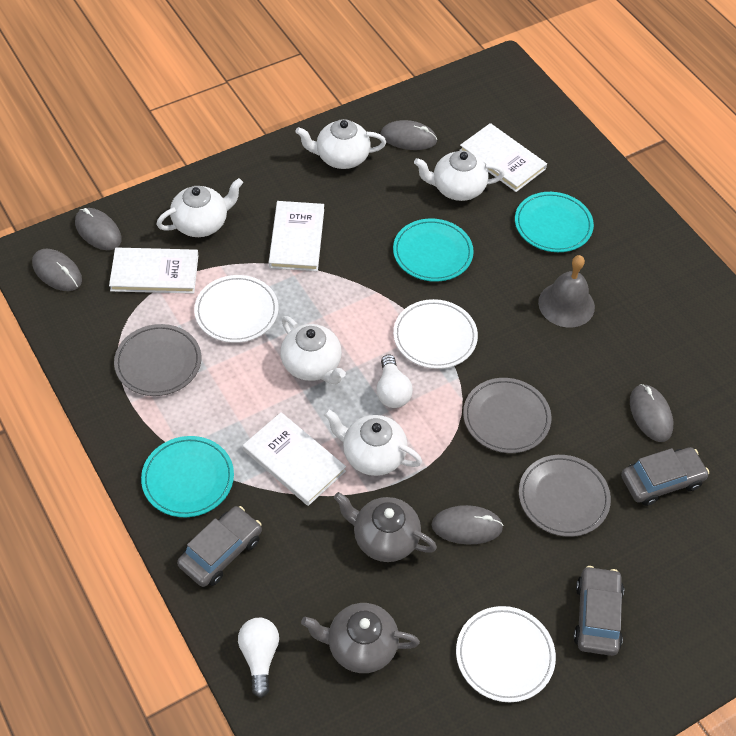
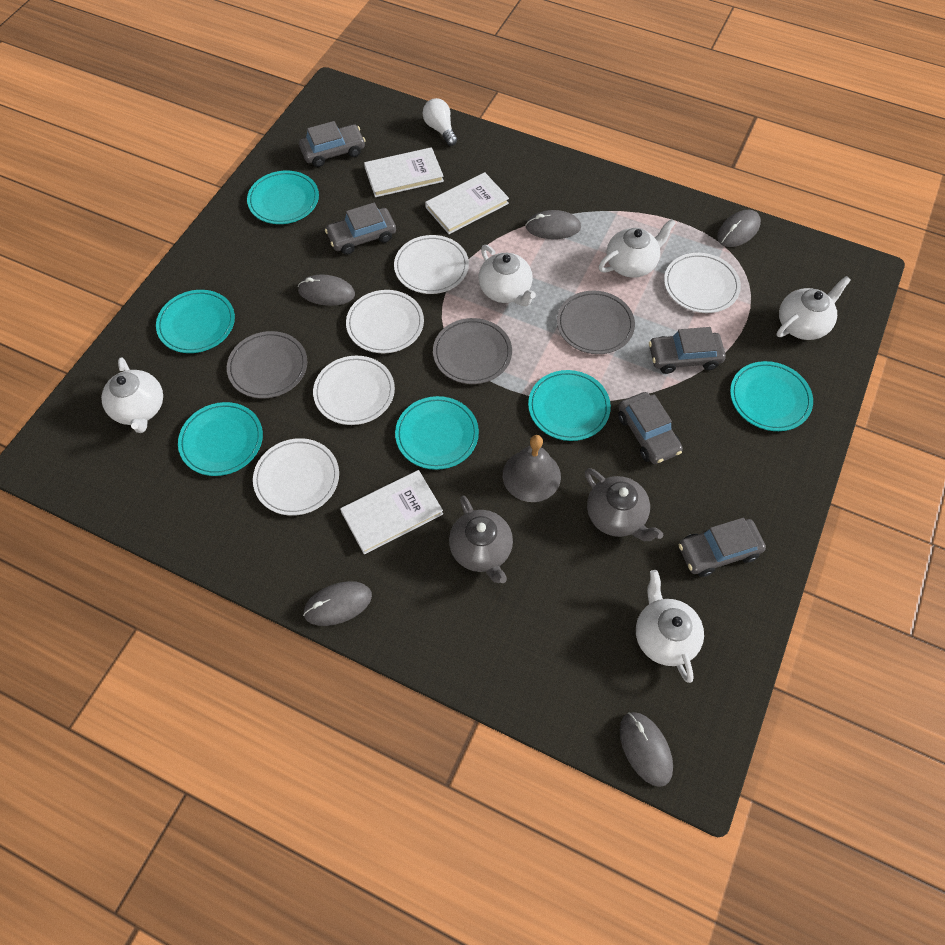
grey car: [177,506,262,587] [573,566,624,656] [621,447,709,506] = 3 -> [299,121,365,167] [325,203,396,255] [618,392,683,464] [649,327,726,374] [679,518,766,577] = 5
turquoise plate: [141,436,234,517] [393,219,474,282] [515,192,594,252] = 3 -> [156,290,235,353] [178,402,263,476] [247,170,319,224] [395,396,479,470] [528,370,611,441] [730,361,813,431] = 6
white book: [109,247,199,294] [243,412,346,506] [269,201,324,271] [459,123,547,192] = 4 -> [340,470,443,554] [364,147,444,197] [425,172,509,234] = 3
white light bulb: [238,618,279,698] [376,355,413,408] = 2 -> [423,98,457,146] = 1
white plate: [194,275,278,343] [393,299,478,369] [456,606,556,702] = 3 -> [253,438,339,516] [313,356,395,425] [346,290,424,353] [394,235,469,294] [664,253,741,313] = 5

